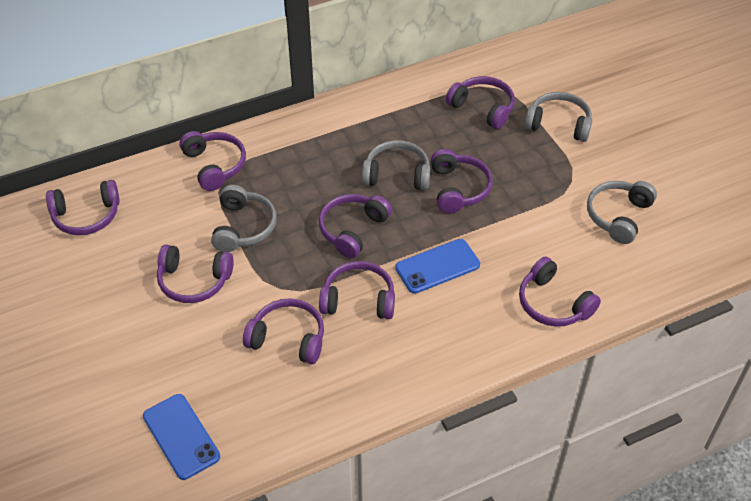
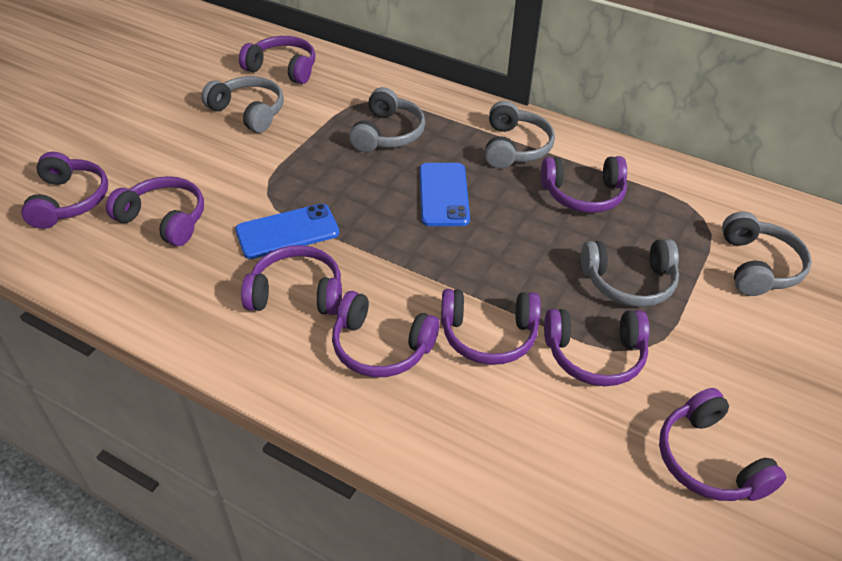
grey headphones: [211,185,277,252] [362,140,430,190] [525,92,592,142] [587,181,657,244] = 4 -> [201,76,284,133] [349,87,426,152] [485,101,555,169] [581,239,679,307] [722,212,812,296] = 5

